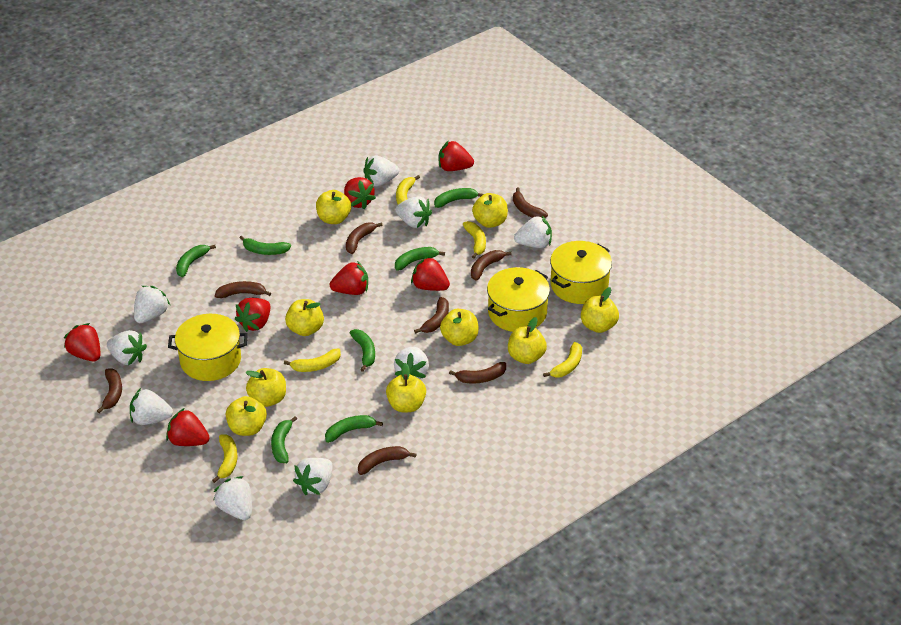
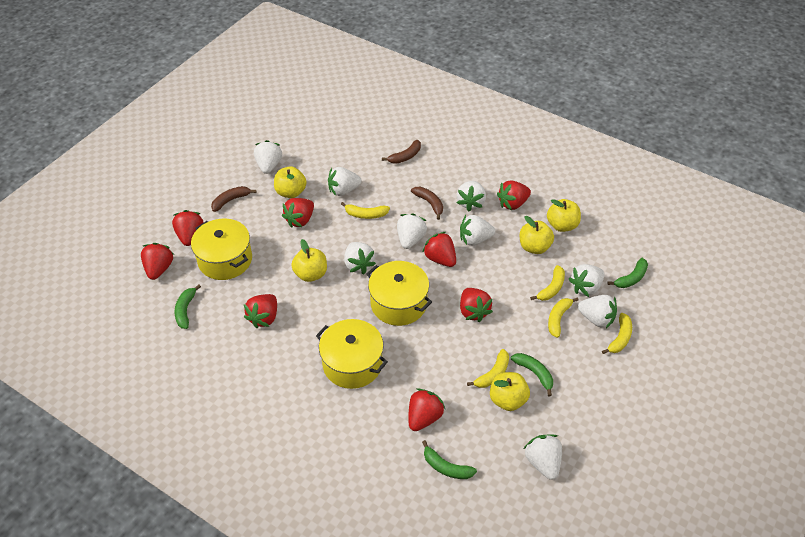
brown banana: [97,368,122,413] [215,281,271,298] [346,222,382,254] [358,446,416,475] [414,297,449,334] [449,362,506,384] [471,250,512,281] [513,187,548,218] = 8 -> [211,186,256,212] [382,140,421,164] [411,187,443,220] = 3
green banana: [176,245,216,277] [240,236,291,255] [271,416,297,463] [325,415,383,443] [350,329,375,372] [395,247,445,271] [434,188,484,208] = 7 -> [175,285,201,329] [422,440,477,479] [511,353,553,397] [607,258,648,288] = 4
red strawberry: [64,323,100,361] [166,408,210,446] [235,298,270,332] [330,261,368,295] [344,177,376,209] [411,257,450,291] [439,140,474,171] = 7 -> [141,243,174,280] [172,210,203,246] [244,294,277,328] [282,198,314,228] [408,388,445,431] [422,232,456,267] [460,288,493,322] [497,180,531,210] = 8
yellow apple: [226,396,267,436] [245,368,286,407] [285,299,324,336] [316,190,351,224] [386,363,426,412] [440,309,479,346] [472,193,508,228] [508,317,547,364] [581,287,619,333] = 9 -> [274,166,307,198] [291,239,327,282] [490,372,530,411] [520,216,554,254] [547,199,581,232] = 5

